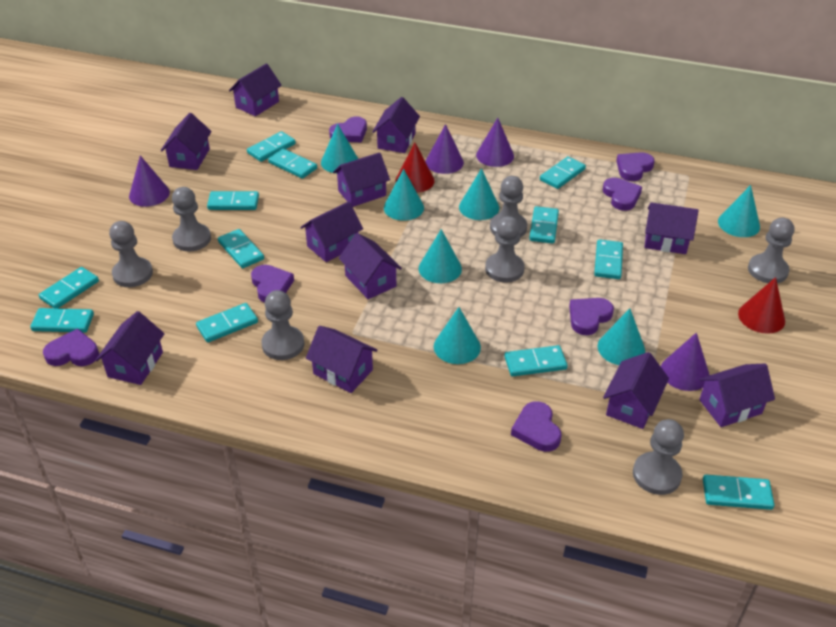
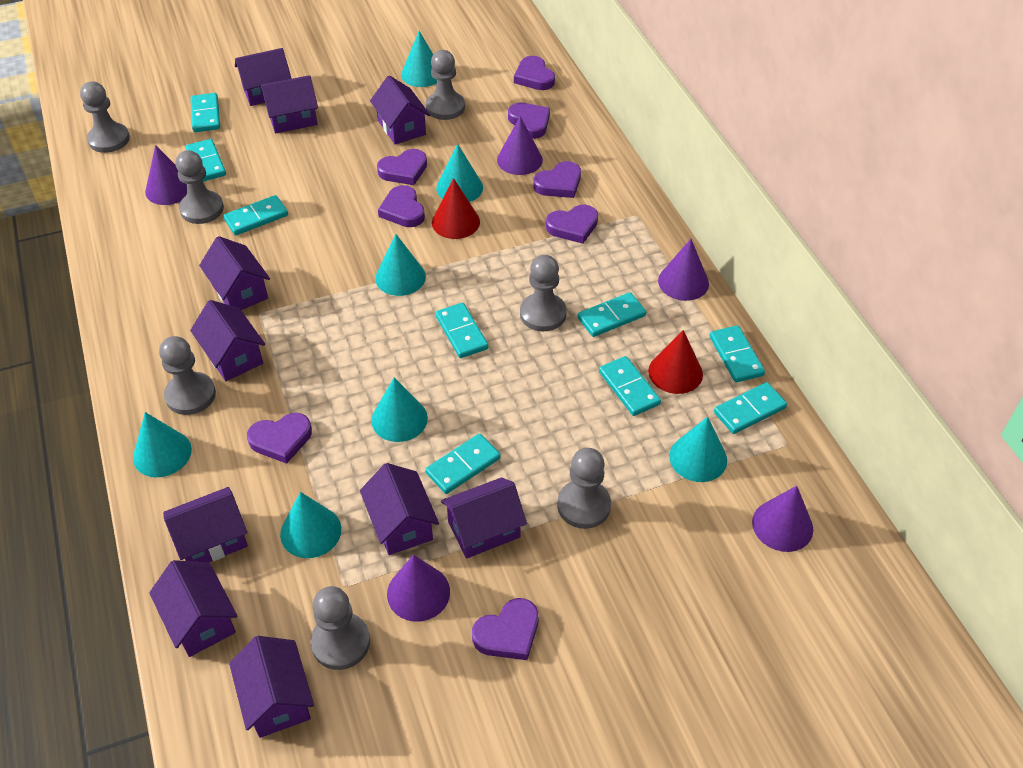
purple cone: [129,155,170,207] [426,124,464,174] [476,118,514,167] [661,333,709,391] = 4 -> [145,145,187,205] [387,555,450,622] [497,116,543,175] [658,239,709,301] [752,486,813,552] = 5
purple heart: [43,329,99,366] [251,265,294,303] [329,116,367,142] [511,401,562,452] [569,298,614,335] [603,178,642,211] [616,152,655,181] = 7 -> [247,413,312,464] [377,149,427,185] [378,185,425,227] [472,598,538,660] [508,102,550,139] [514,56,555,90] [533,161,581,198] [546,204,598,244] = 8
purple house: [95,311,165,385] [161,113,212,170] [229,64,282,116] [300,201,363,262] [306,326,378,393] [333,152,390,207] [339,233,402,299] [372,97,420,153] [603,352,669,429] [644,203,698,254] [699,363,775,427] = 11 -> [149,560,237,657] [163,487,248,562] [190,300,265,381] [199,236,270,310] [229,636,314,738] [235,48,292,106] [261,75,318,134] [360,463,439,555] [370,75,430,144] [441,477,527,559] = 10
turquoise domino: [30,308,94,333] [39,267,99,308] [196,303,258,343] [207,191,259,210] [218,229,264,268] [247,131,296,162] [268,148,317,179] [504,345,568,376] [529,206,559,244] [540,156,586,189] [594,239,623,279] [703,475,774,510] = 12 -> [186,139,226,181] [191,93,220,132] [223,195,288,235] [425,434,501,494] [435,303,488,358] [578,292,646,337] [599,356,661,416] [710,325,765,382] [714,382,787,434] = 9

